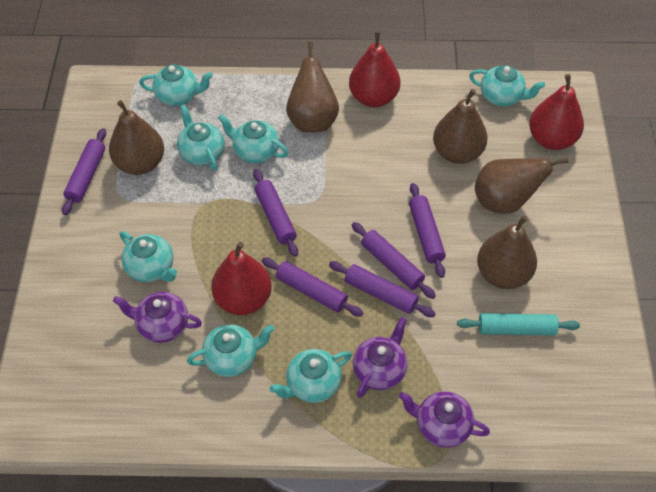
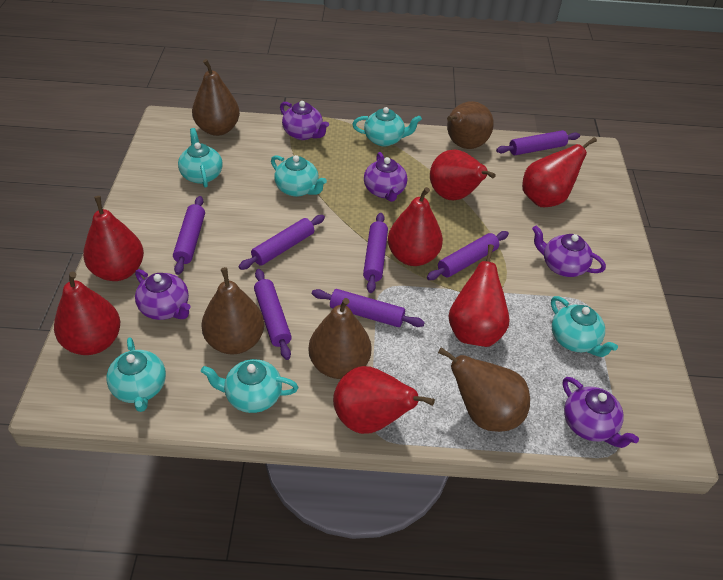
purple rolling pin: [62,128,106,215] [253,169,298,257] [262,258,363,317] [329,261,436,317] [352,222,436,299] [409,183,446,278] = 6 -> [173,196,205,275] [239,215,325,270] [254,269,291,360] [312,289,425,327] [363,213,388,293] [427,231,509,280] [496,130,580,155] = 7
purple teapot: [113,292,202,343] [353,317,408,398] [399,391,490,448] = 3 -> [135,269,191,320] [280,101,329,140] [364,152,407,202] [532,226,606,277] [562,377,639,448] = 5
red pear: [211,242,272,315] [349,31,400,107] [529,74,584,150] = 3 -> [54,271,120,355] [83,196,144,281] [333,366,435,434] [388,187,443,266] [430,150,496,200] [448,244,510,347] [522,137,597,207] = 7
turquoise rolling pin: [457,313,580,336] = 1 -> none = 0
turquoise teapot: [120,231,177,282] [139,65,213,106] [177,105,224,171] [187,324,274,377] [218,114,289,163] [270,349,352,403] [469,65,545,106] = 7 -> [106,337,166,412] [178,128,223,188] [201,359,298,413] [271,155,327,197] [352,107,422,146] [551,296,618,357] = 6

